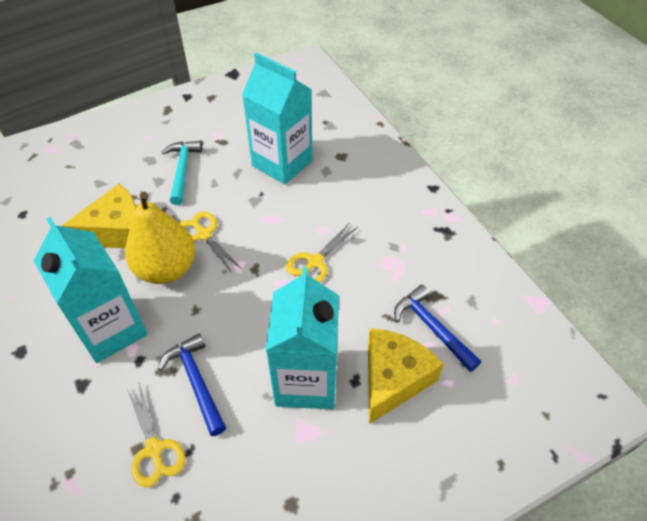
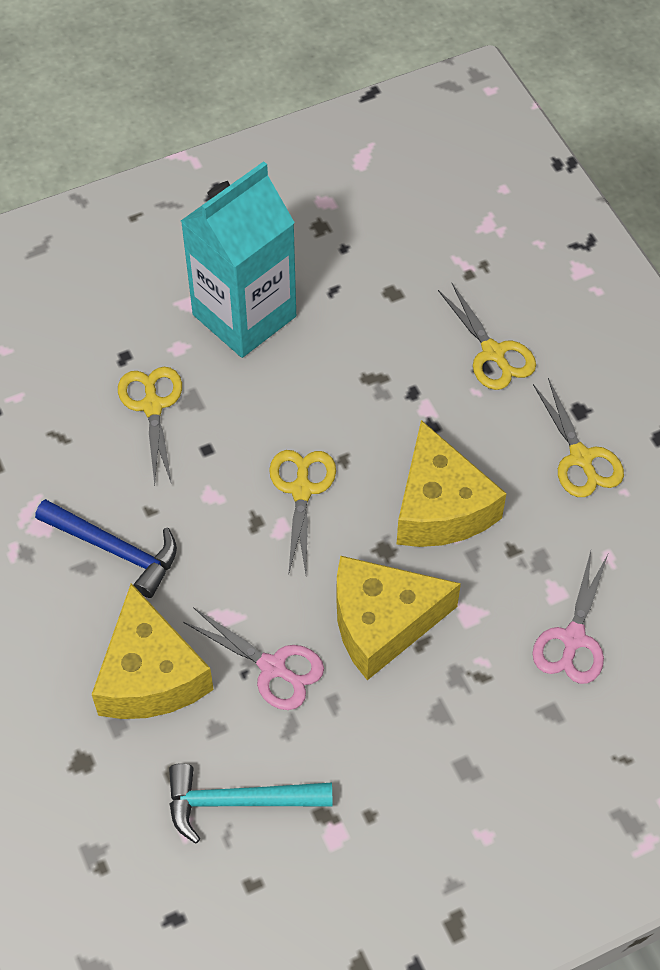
blue hammer: [158,333,226,436] [394,285,481,372] = 2 -> [35,499,177,598] = 1
pink scissors: none = 0 -> [183,607,324,710] [532,551,608,684] = 2
turquoise carton: [34,217,147,363] [242,53,313,184] [266,267,339,409] = 3 -> [181,161,296,358] = 1
yellow cheese: [62,184,136,248] [368,328,444,424] = 2 -> [92,583,214,719] [337,556,461,680] [397,420,507,547] = 3
yellow pear: [125,192,195,284] = 1 -> none = 0
yellow scissors: [128,383,185,487] [180,211,242,273] [286,222,358,283] = 3 -> [118,367,182,485] [269,450,336,576] [438,283,536,390] [533,378,624,497] = 4

